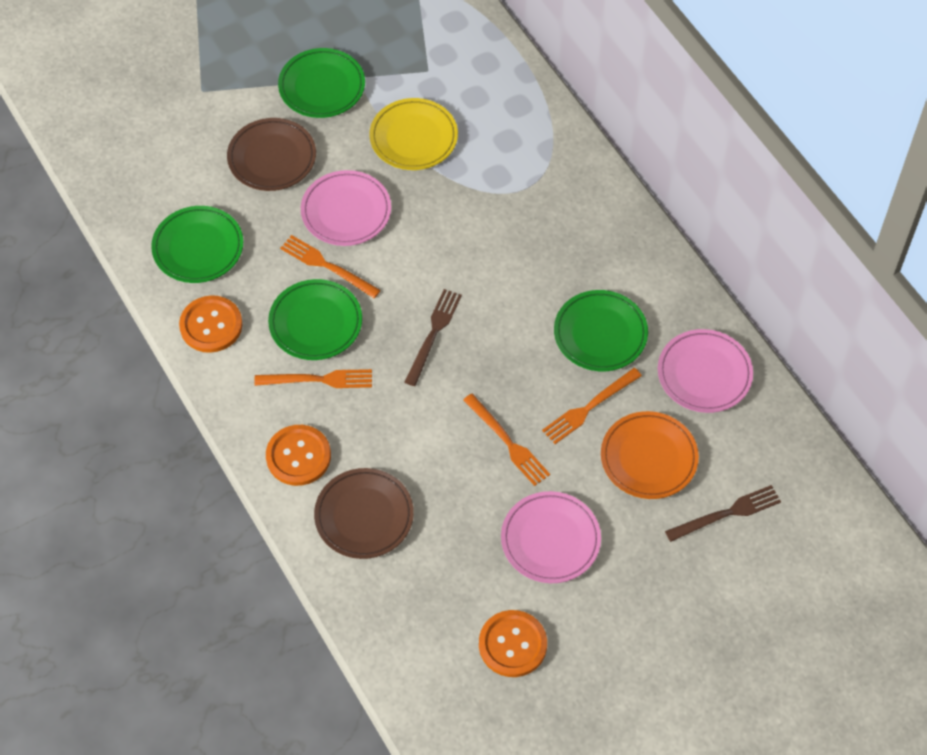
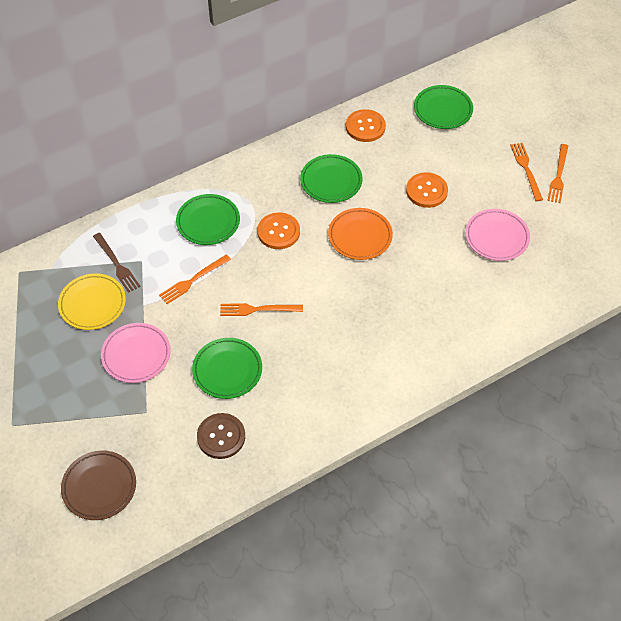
brown button: none = 0 -> [197,413,245,459] = 1
brown fork: [404,289,462,386] [665,485,781,542] = 2 -> [93,233,141,293] = 1
brown plate: [227,118,316,191] [314,468,414,559] = 2 -> [61,450,136,520] = 1
pink plate: [301,170,391,246] [501,491,601,583] [658,329,753,413] = 3 -> [101,323,171,383] [465,209,530,261] = 2

